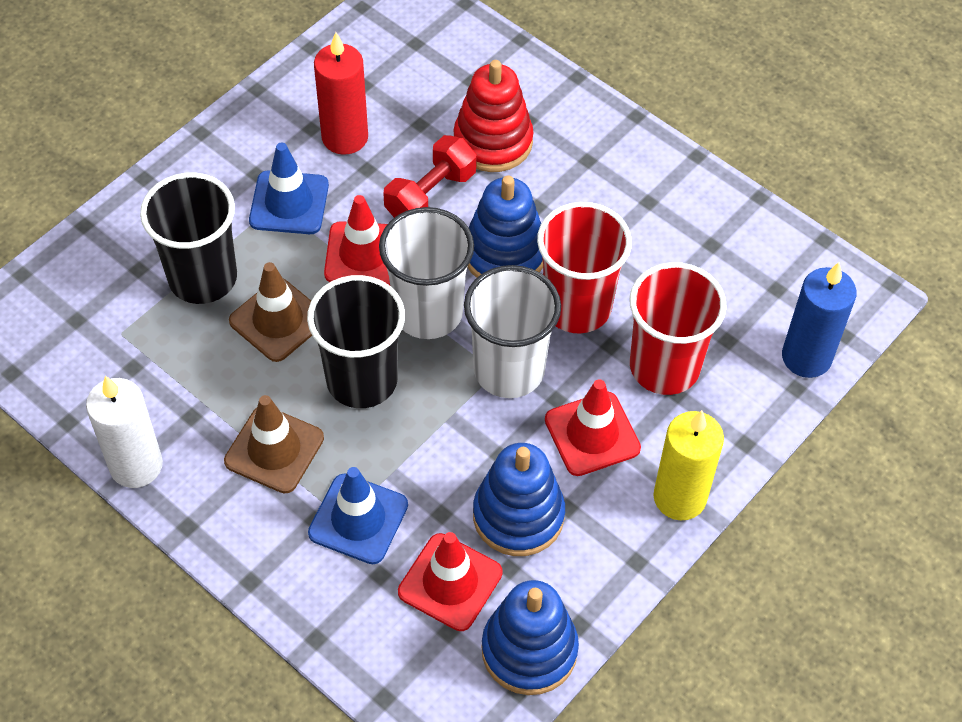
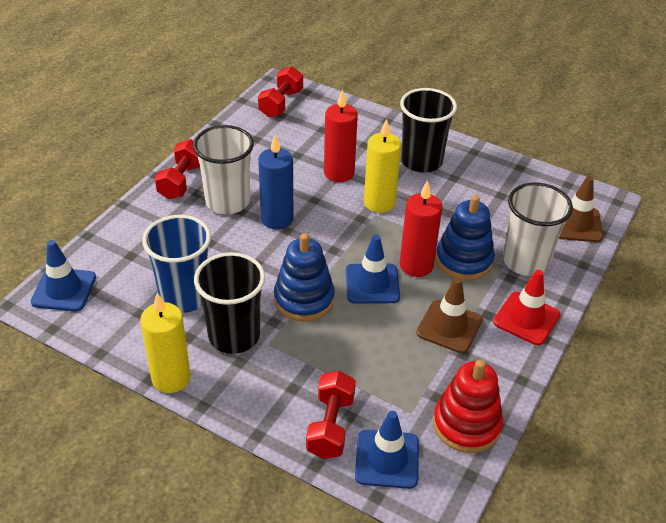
blue cup: none = 0 -> [142,215,211,313] = 1
blue stacking toy: [467,175,543,278] [473,443,565,556] [482,580,579,695] = 3 -> [274,233,335,322] [436,195,495,280] = 2
blue traffic cone: [249,143,329,234] [308,467,408,564] = 2 -> [31,240,96,312] [346,235,400,304] [355,411,419,489] = 3
red candle: [314,32,368,155] = 1 -> [324,89,358,182] [400,180,442,277] = 2
red cup: [537,202,632,334] [629,262,727,395] = 2 -> none = 0
red dumbbell: [383,135,477,218] = 1 -> [155,139,200,199] [258,66,303,117] [306,371,356,459] = 3
red traffic cone: [324,195,390,285] [398,532,503,631] [545,379,641,476] = 3 -> [493,270,561,345] = 1
white candle: [86,376,163,488] = 1 -> none = 0
yellow candle: [653,410,724,520] = 1 -> [140,293,191,393] [364,119,401,213] = 2

